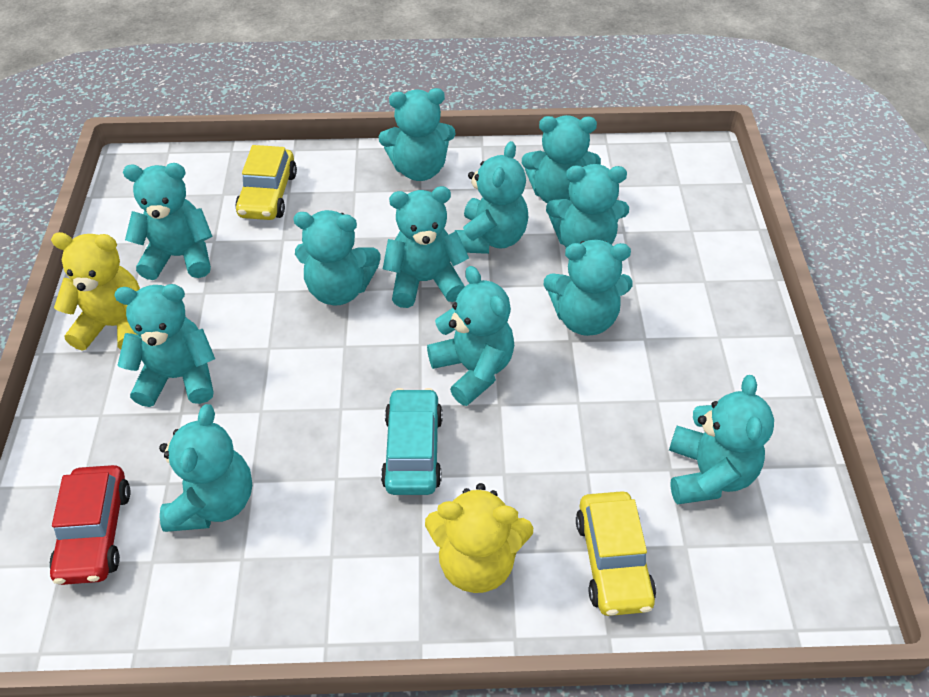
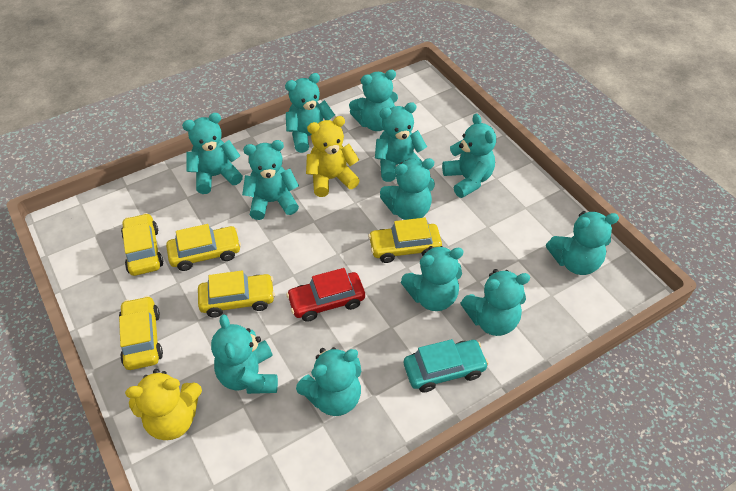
yellow car: [235,145,297,220] [576,491,656,616] = 2 -> [119,296,163,370] [121,213,163,276] [166,224,241,271] [198,270,275,318] [368,218,442,263] = 5

